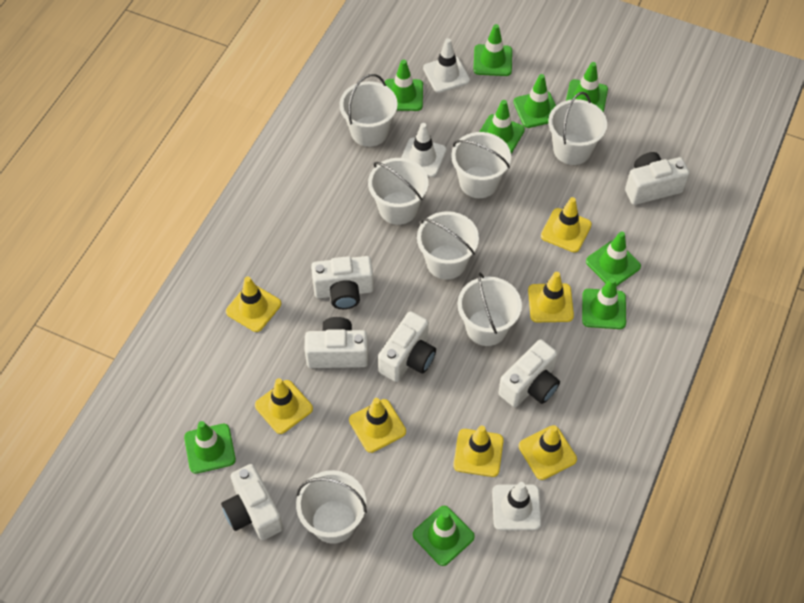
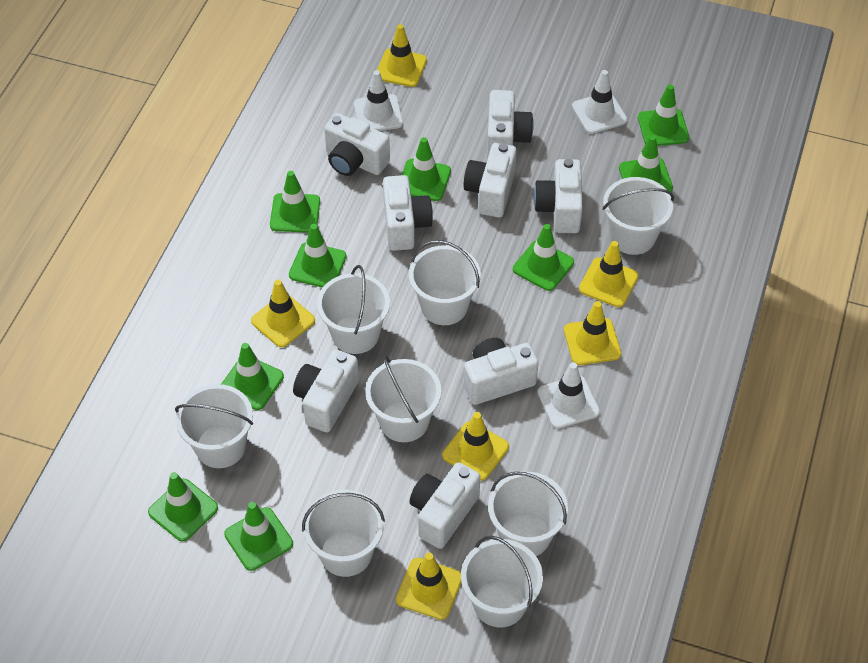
white bucket: [296,470,367,544] [339,74,398,147] [368,158,429,225] [417,211,479,280] [451,132,511,198] [458,272,522,346] [548,92,607,165] = 7 -> [175,384,253,468] [302,490,385,577] [317,265,390,354] [365,356,441,442] [409,240,481,325] [461,536,543,628] [488,472,568,556] [603,177,674,255] = 8
white camera: [221,464,283,540] [305,317,368,368] [311,256,374,309] [378,311,436,382] [498,340,560,407] [625,152,690,205] = 6 -> [293,349,359,433] [324,113,390,176] [383,175,433,251] [410,462,480,549] [463,143,517,218] [464,338,539,405] [487,90,534,158] [534,158,583,233] = 8
yellow traffic cone: [226,276,281,332] [255,378,313,434] [349,398,406,453] [453,426,504,477] [518,425,577,480] [528,272,574,322] [541,197,592,252] = 7 -> [251,280,315,347] [377,24,427,87] [396,552,462,620] [442,412,509,481] [564,301,621,365] [579,241,638,307] = 6

